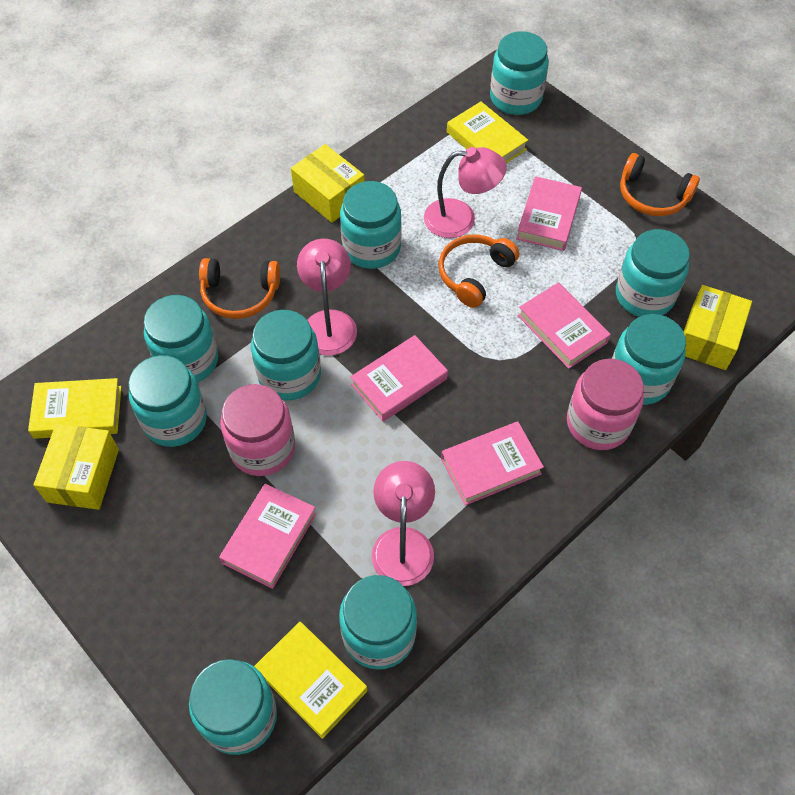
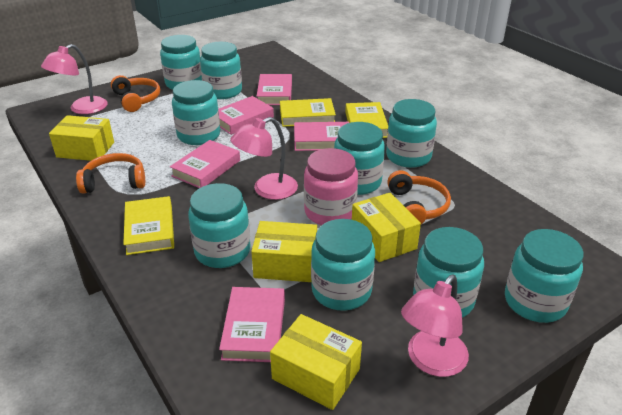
pink jar: [220,384,295,476] [567,359,644,450] = 2 -> [304,148,358,225] = 1
yellow box: [34,424,119,510] [291,144,365,223] [684,285,752,370] = 3 -> [49,115,114,161] [251,221,317,282] [270,314,362,410] [352,193,421,262] = 4

